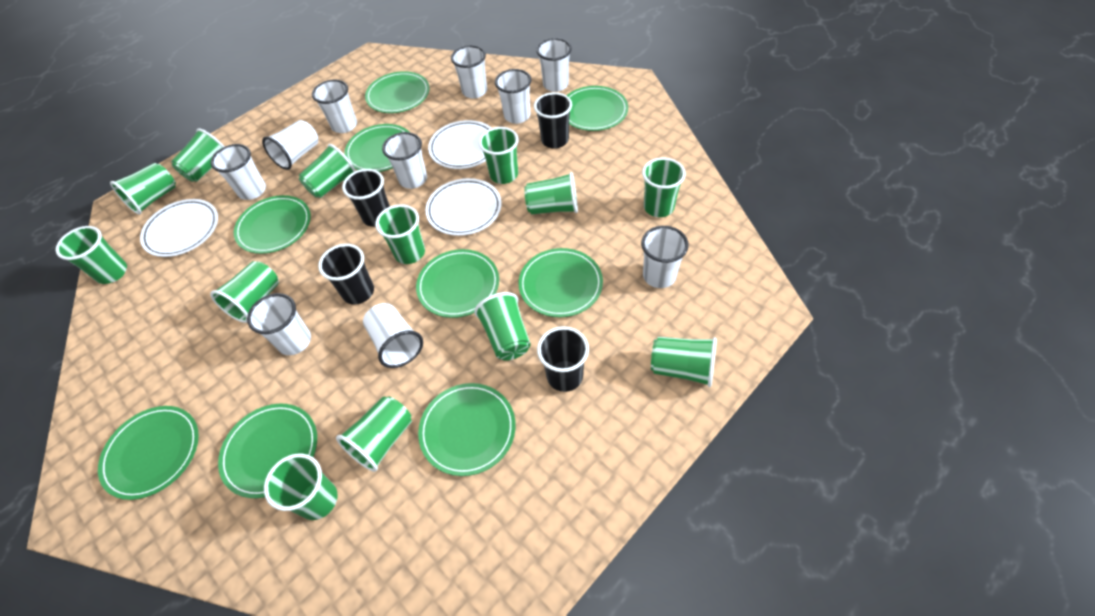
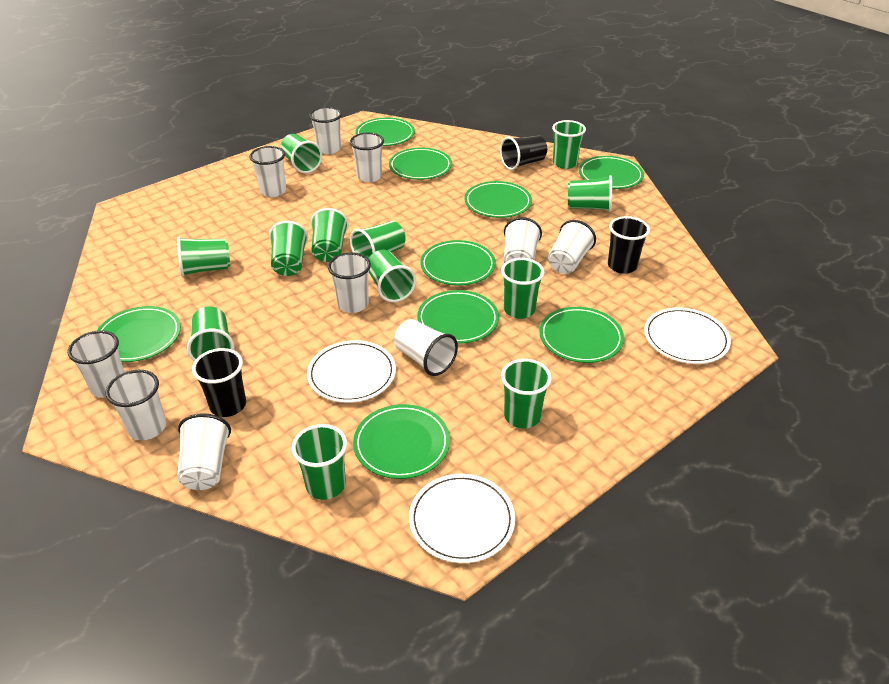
black cup: [318,244,374,305] [342,169,390,227] [534,92,572,149] [537,326,589,392] = 4 -> [192,348,246,417] [500,135,547,170] [608,216,650,274] = 3
green cup: [55,226,127,284] [110,163,176,214] [171,128,225,182] [210,261,279,323] [264,453,338,520] [299,144,356,198] [336,396,412,472] [375,204,425,264] [474,292,531,360] [479,127,519,184] [524,172,578,214] [642,158,686,217] [651,337,717,387] = 13 -> [177,237,230,277] [187,306,234,361] [269,221,308,276] [281,134,322,173] [292,424,347,500] [311,208,349,262] [350,221,406,258] [368,250,416,302] [501,258,544,319] [501,359,552,429] [552,120,586,169] [568,175,612,212] = 12

